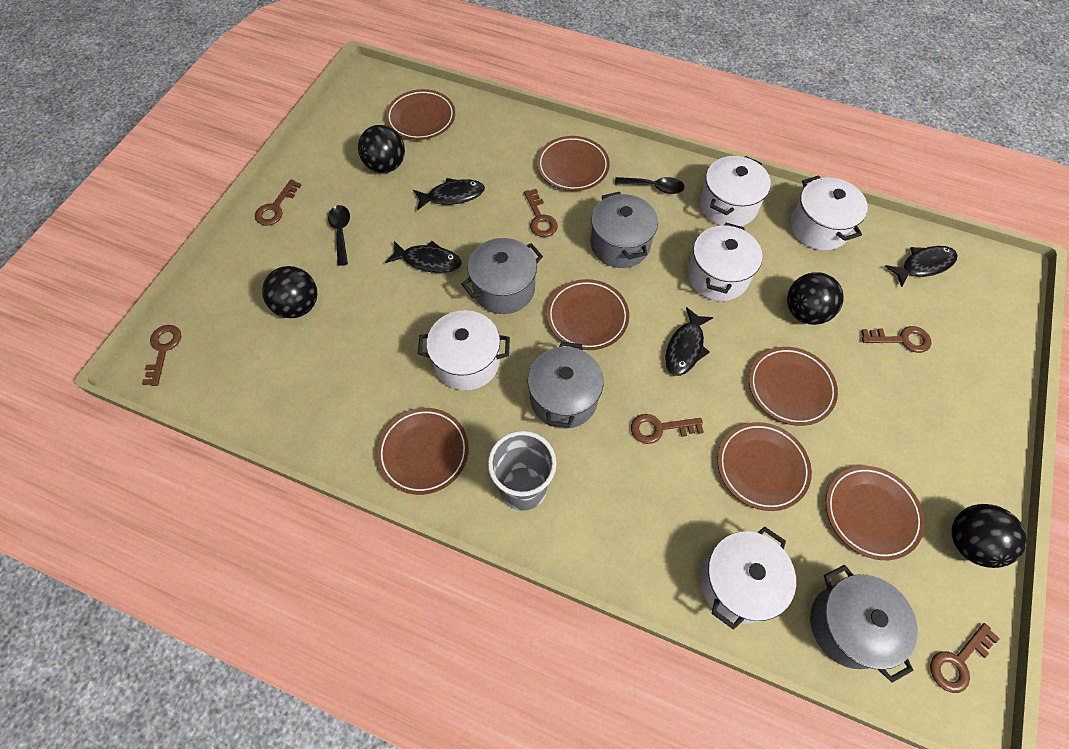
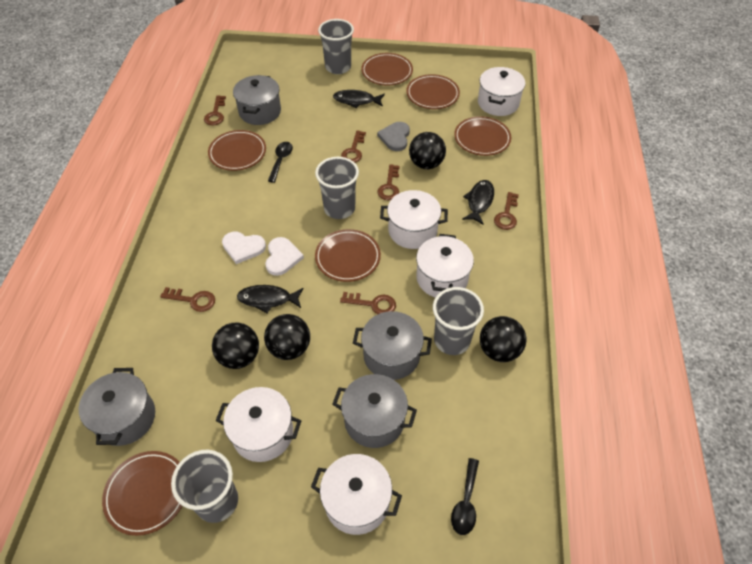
black fish: [385,241,462,273] [413,178,485,210] [665,307,714,376] [885,246,958,287] = 4 -> [237,285,304,313] [333,90,385,108] [462,180,494,225] = 3
brown plate: [377,408,469,495] [386,89,455,140] [537,136,610,191] [547,279,629,350] [718,422,812,511] [749,347,838,426] [826,466,925,560] = 7 -> [102,451,182,536] [208,130,266,171] [315,229,381,282] [361,53,413,86] [406,74,460,109] [454,116,511,156] = 6
grey cup: [488,431,557,511] = 1 -> [171,450,238,523] [315,157,359,219] [318,19,354,74] [433,287,484,355] = 4
grey heart: none = 0 -> [377,122,410,151] = 1
white heart: none = 0 -> [222,232,266,264] [265,237,304,276] = 2

